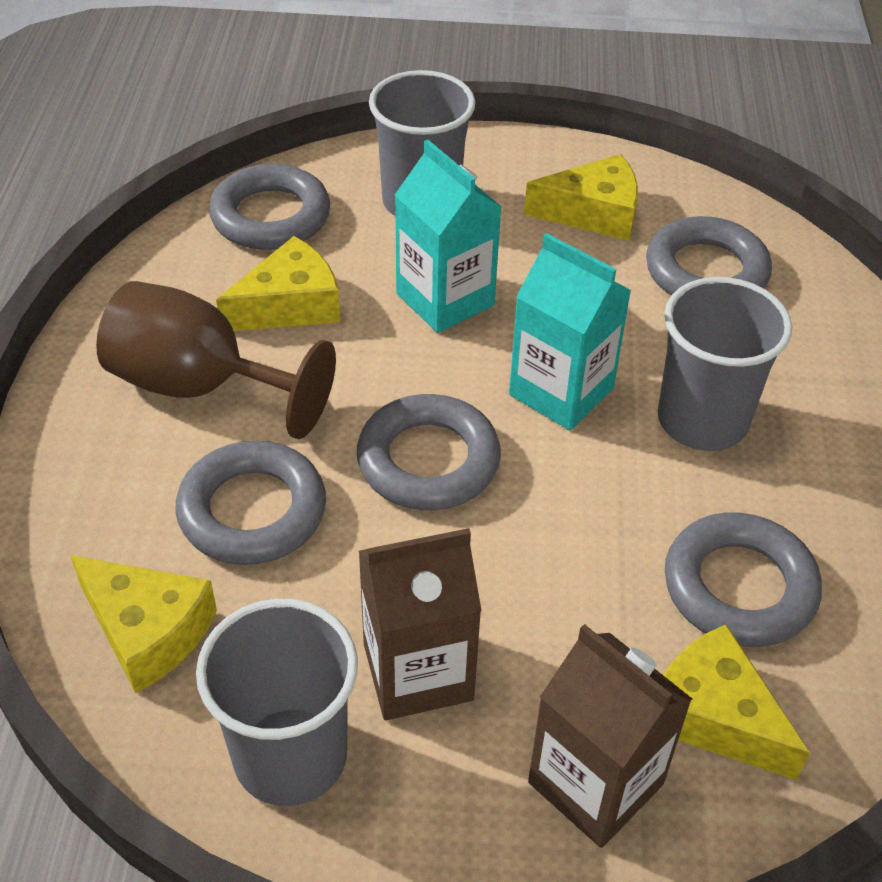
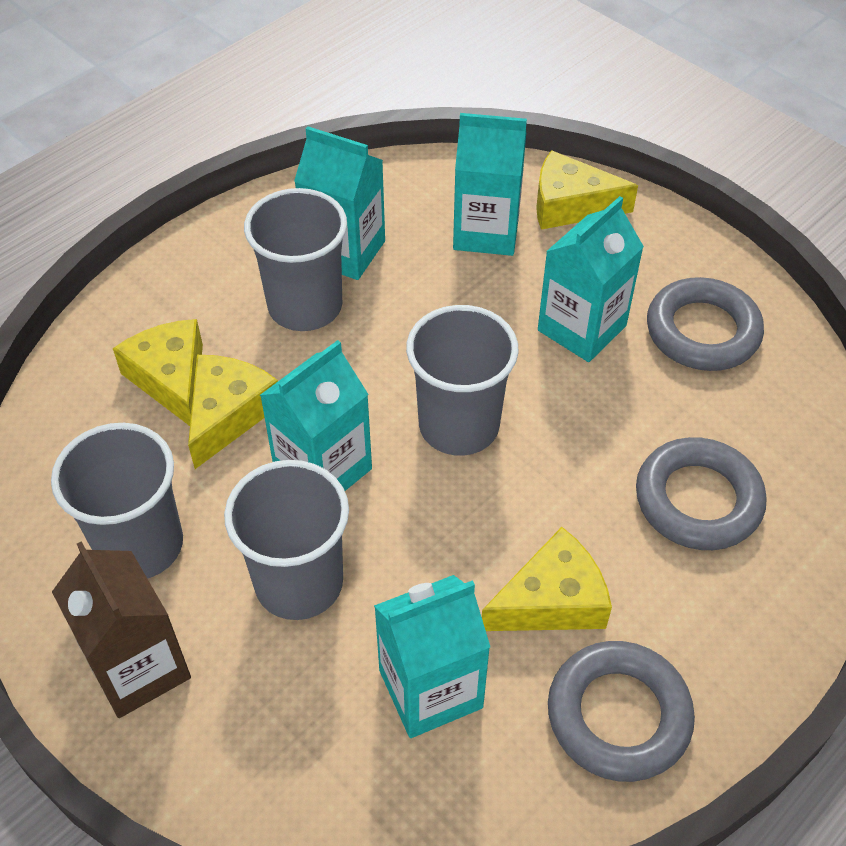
brown carton: [359,528,482,720] [528,624,692,848] = 2 -> [52,541,191,718] = 1
brown goblet: [96,281,336,439] = 1 -> none = 0
grey cup: [196,599,358,806] [369,70,475,216] [658,277,792,451] = 3 -> [51,423,183,579] [224,460,349,620] [244,188,347,331] [406,305,519,456] = 4
grey ring: [175,441,326,565] [209,164,330,250] [357,394,501,510] [646,216,772,295] [665,512,822,647] = 5 -> [548,641,695,782] [636,437,767,550] [647,277,764,371] = 3
turquoise carton: [395,140,501,333] [509,233,632,430] = 2 -> [260,340,372,491] [294,126,385,280] [374,575,490,738] [453,113,527,256] [538,196,644,362] = 5

